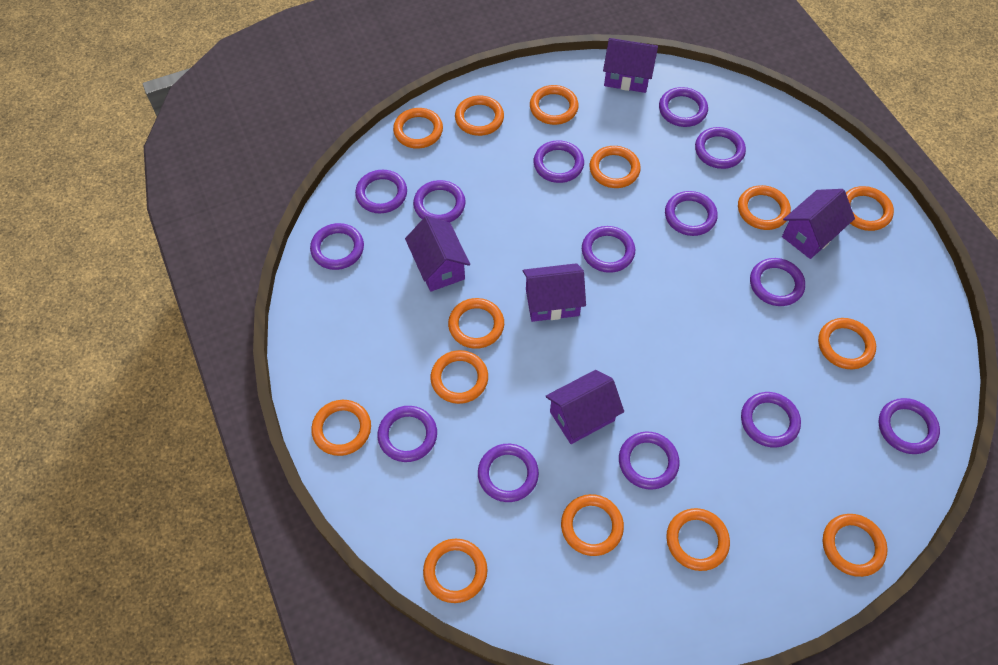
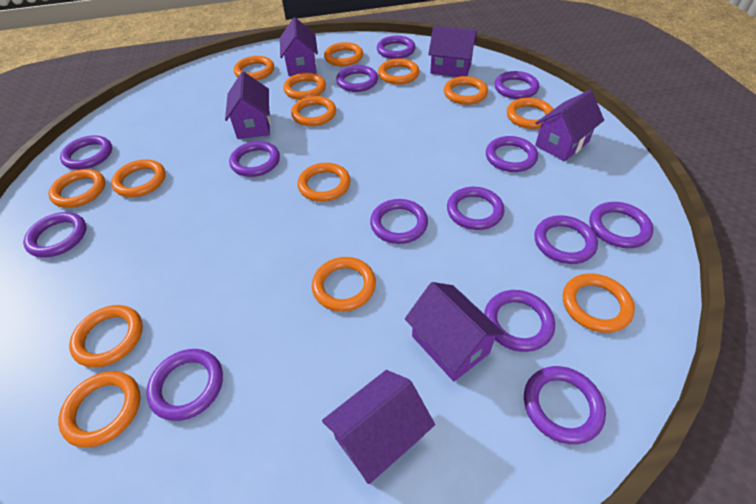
purple house: [405,216,470,292] [523,263,586,322] [546,370,624,444] [603,38,658,93] [782,189,855,259] = 5 -> [225,72,271,139] [280,18,318,76] [322,370,435,484] [405,282,504,382] [428,26,477,77] [535,90,604,161] = 6

